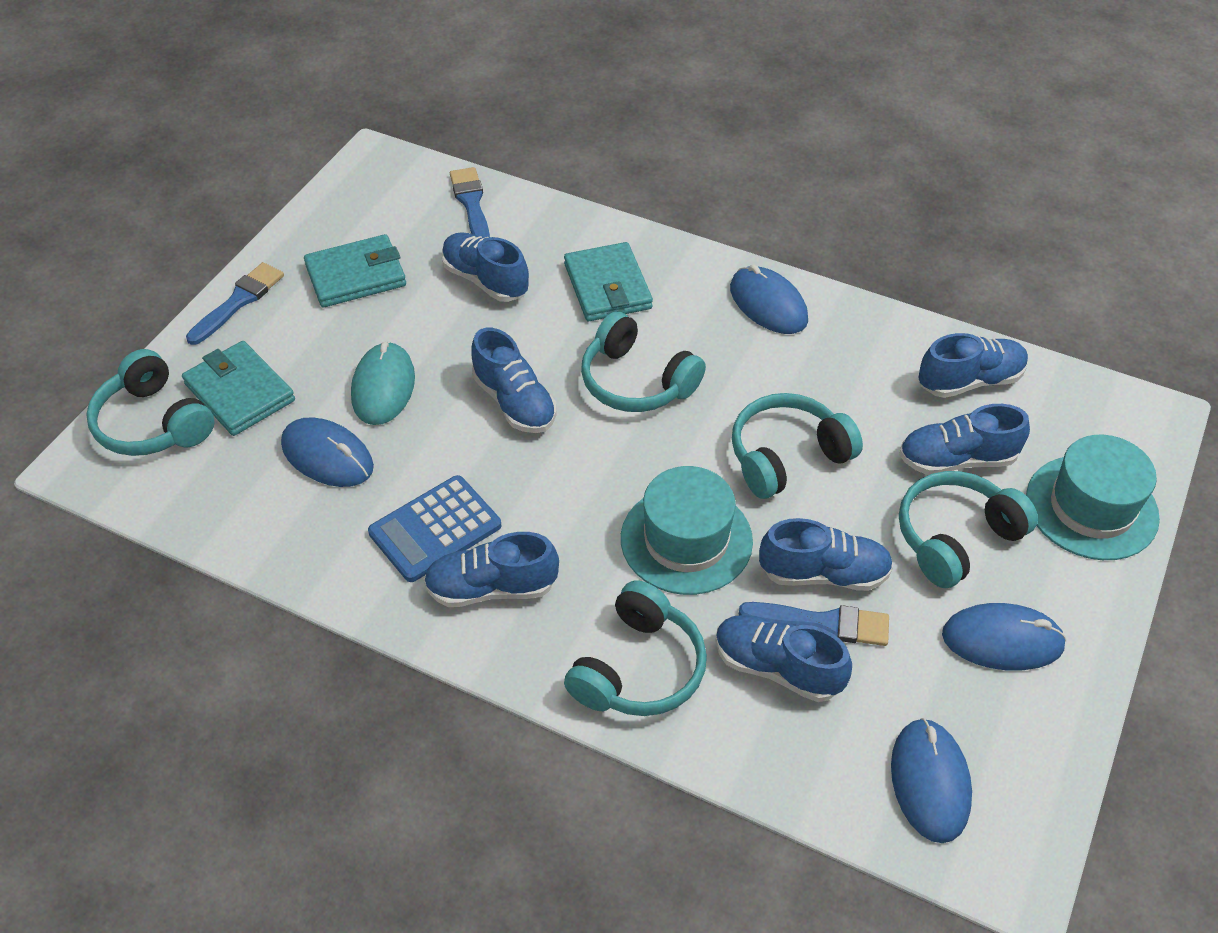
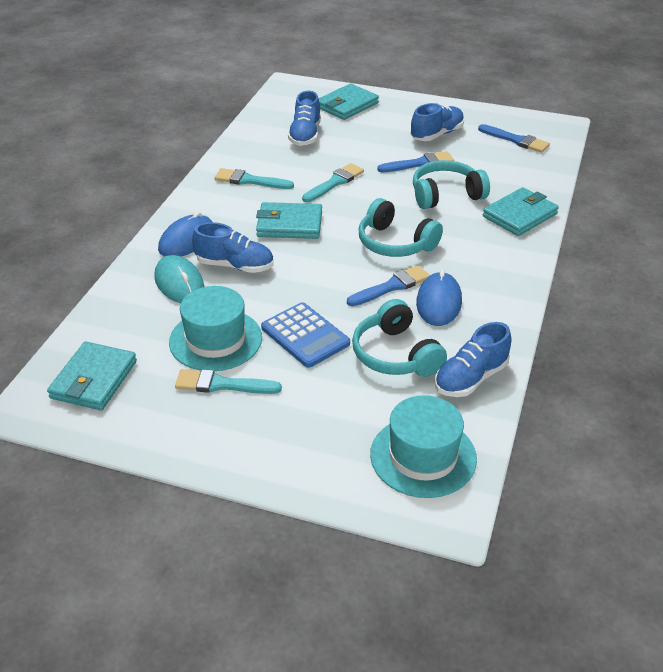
blue mouse: [281,417,374,487] [730,264,808,334] [891,718,972,843] [942,603,1067,670] = 4 -> [158,212,212,257] [416,269,462,326] = 2
blue shoe: [424,532,559,607] [441,232,529,302] [471,328,556,433] [716,615,852,702] [759,518,893,591] [899,404,1030,475] [918,333,1028,398] = 7 -> [192,222,274,273] [288,91,321,146] [411,103,464,141] [435,322,512,397] = 4
turquoise brush: none = 0 -> [175,369,282,394] [214,168,294,189] [302,163,364,202] = 3
turquoise headphones: [86,349,214,456] [564,580,707,716] [581,311,706,412] [732,393,863,499] [899,471,1038,588] = 5 -> [352,299,447,377] [359,198,443,257] [413,160,490,209] = 3
turquoise wallet: [182,341,295,436] [304,234,406,308] [564,242,653,321] = 3 -> [47,342,137,410] [256,202,322,239] [318,83,379,120] [483,187,559,236] = 4

